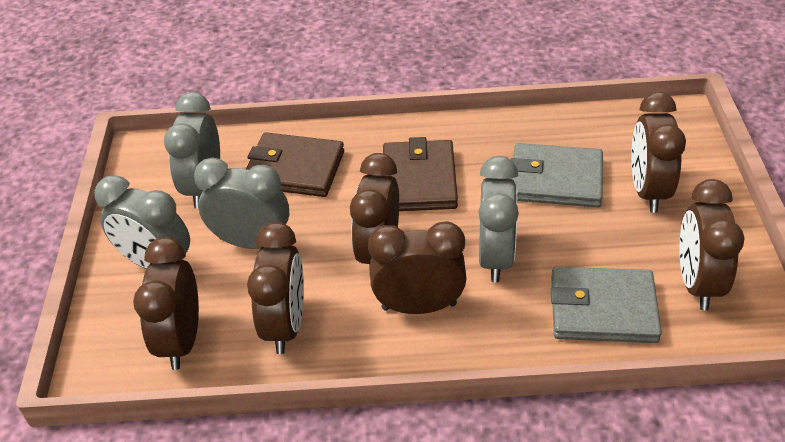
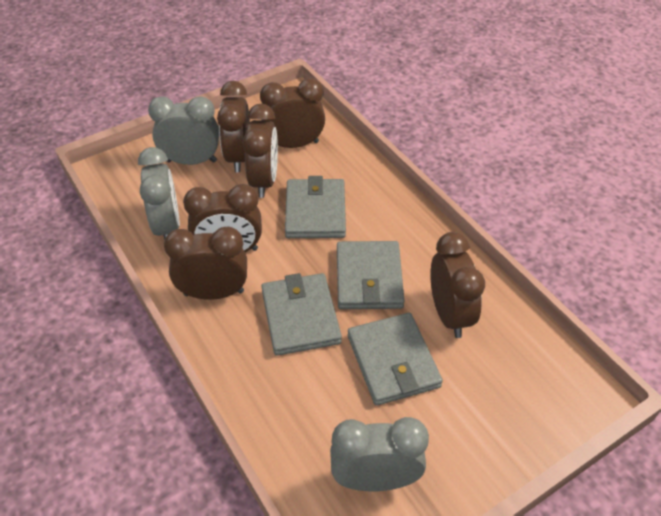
brown wallet: [246,132,344,197] [383,137,458,211] = 2 -> none = 0
grey clock: [94,175,190,269] [164,92,220,209] [194,157,289,249] [478,156,519,282] = 4 -> [138,147,180,240] [148,96,219,165] [330,417,429,491] = 3
grey wallet: [511,143,603,207] [551,267,662,343] = 2 -> [261,273,342,356] [285,176,346,238] [337,241,405,309] [348,313,443,406] = 4

